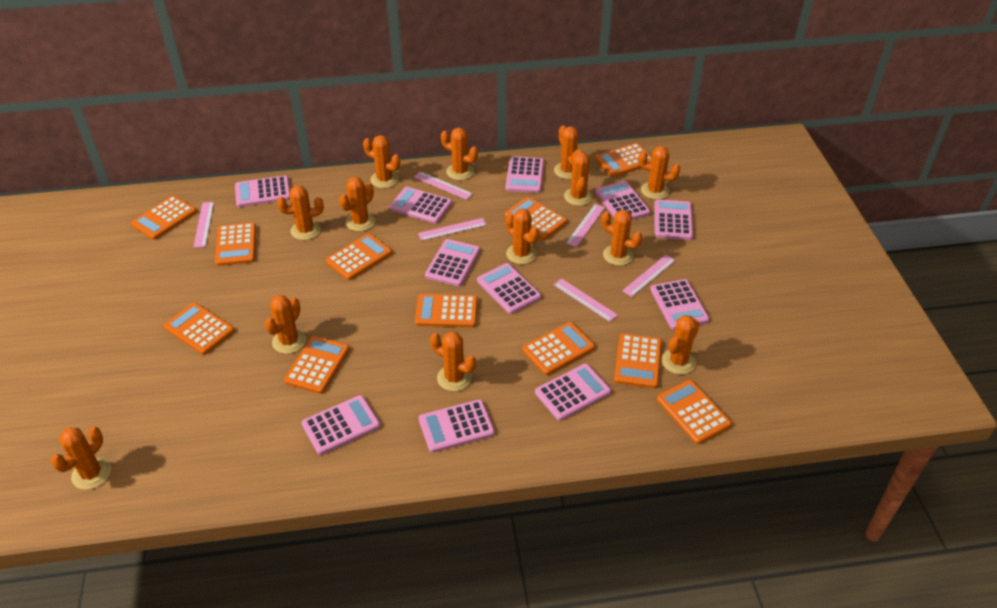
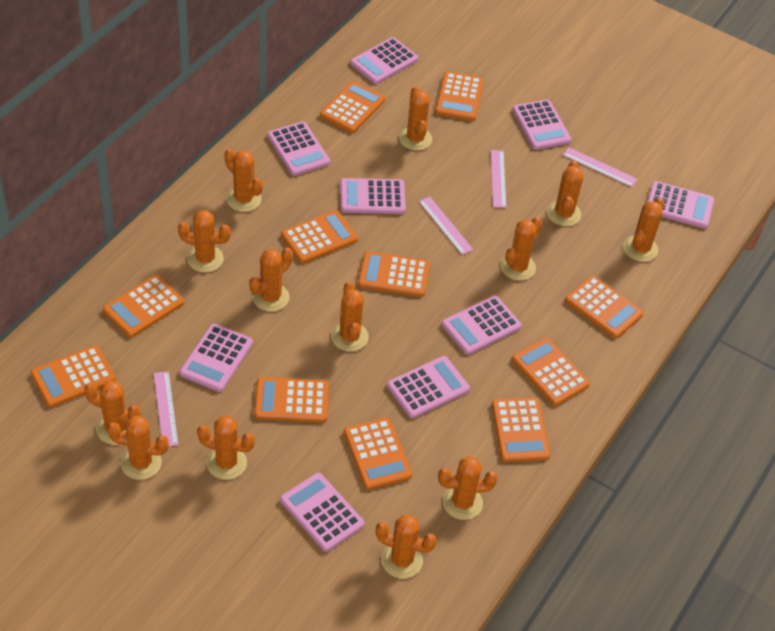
pink calculator: [235,175,290,207] [302,395,380,455] [390,187,452,224] [419,399,495,453] [425,239,480,286] [477,263,541,314] [505,156,544,193] [535,364,611,421] [595,181,650,220] [650,279,710,330] [654,199,693,240] = 11 -> [180,323,253,392] [267,122,330,176] [280,473,364,552] [340,178,406,214] [350,37,418,84] [387,356,470,418] [442,296,521,355] [512,99,571,150] [647,181,715,228] = 9
pink ruler: [194,202,214,248] [414,171,473,200] [418,218,487,241] [554,278,618,322] [566,204,605,247] [622,255,676,297] = 6 -> [154,371,178,446] [419,197,474,255] [491,150,506,208] [563,147,637,187] = 4

